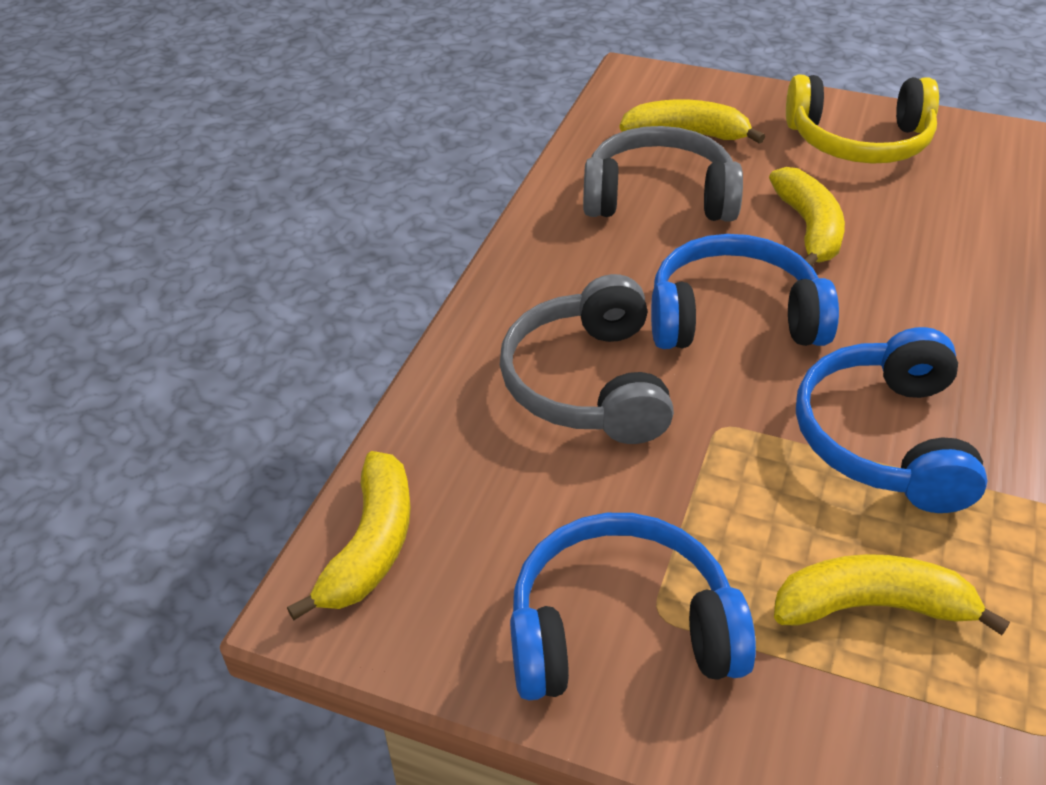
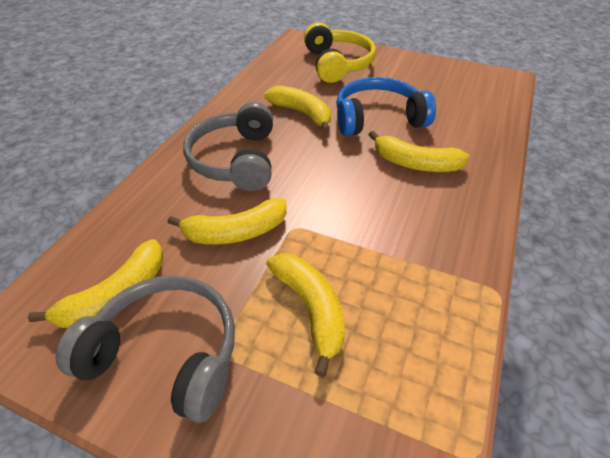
blue headphones: [510,513,756,701] [651,234,839,349] [796,327,987,513] = 3 -> [336,77,436,136] = 1
yellow banana: [287,451,411,620] [620,99,765,144] [769,167,845,266] [774,554,1010,635] = 4 -> [28,239,163,328] [168,198,287,244] [264,85,331,132] [266,253,345,377] [368,131,469,172] = 5

